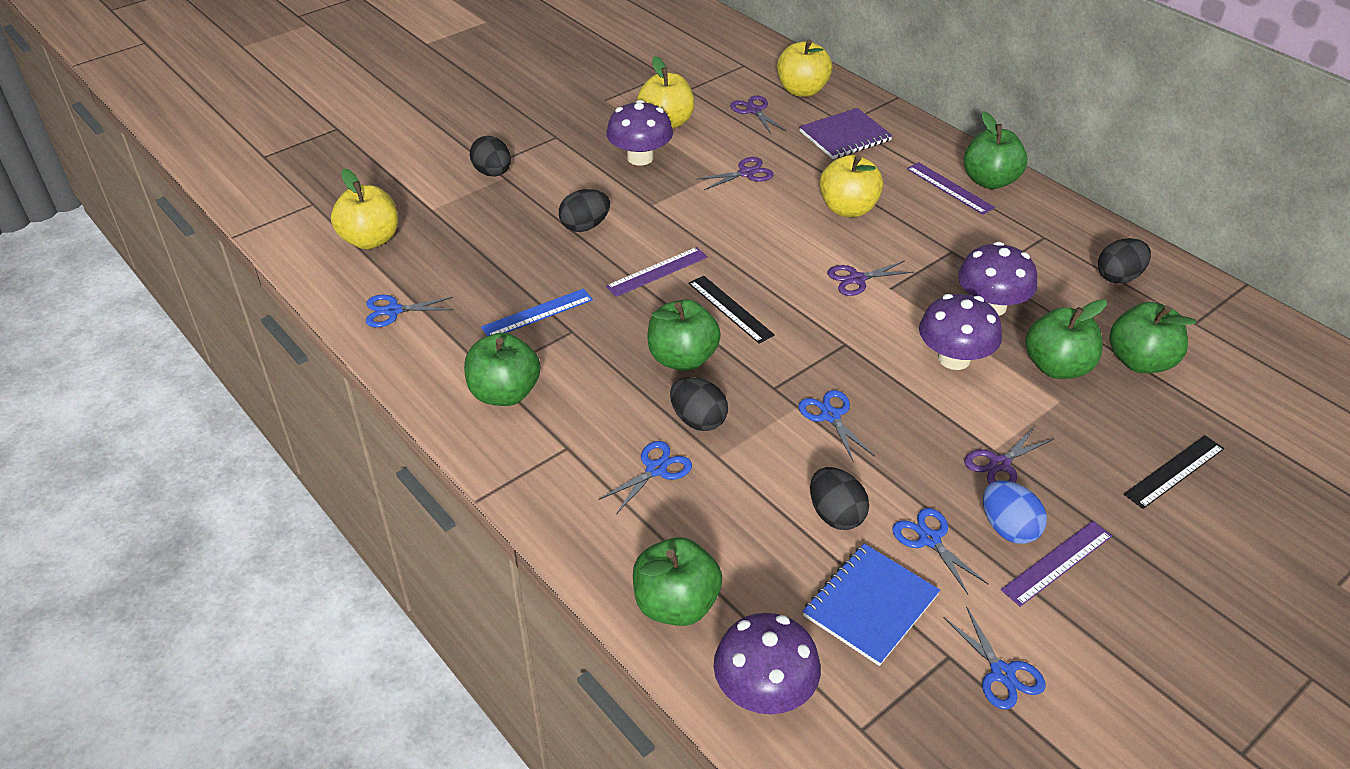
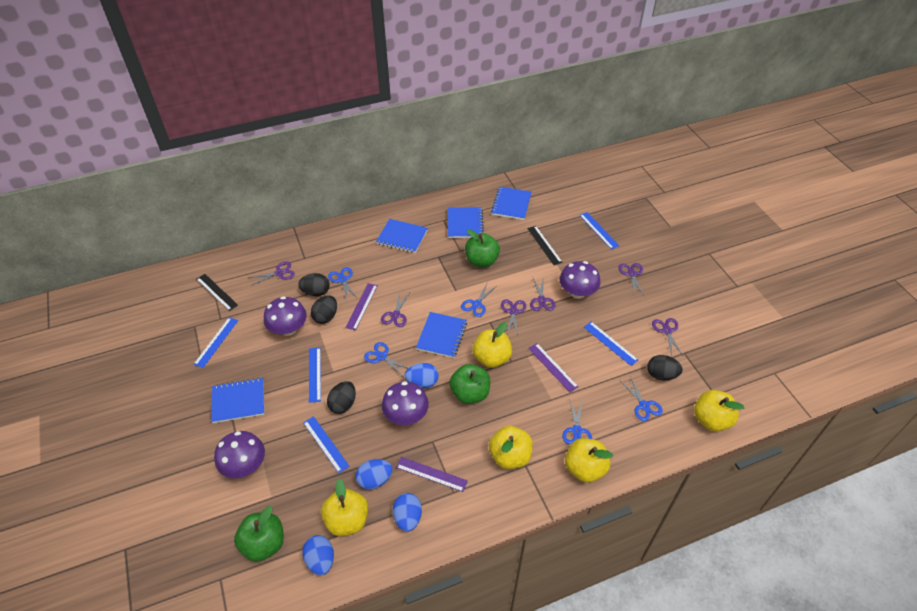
black egg: [470,136,511,177] [559,189,610,232] [670,377,728,431] [810,467,869,530] [1098,238,1151,284] = 5 -> [298,273,330,296] [311,295,337,324] [327,381,356,414] [647,355,683,380] = 4
blue egg: [983,481,1047,544] = 1 -> [302,535,334,575] [356,459,393,490] [393,493,422,532] [404,363,439,388] = 4
blue notebook: [803,543,940,666] = 1 -> [211,378,264,423] [376,219,428,253] [416,312,467,358] [448,207,484,238] [491,187,532,220] = 5
blue ruler: [481,288,593,336] = 1 -> [193,317,238,368] [303,416,350,473] [309,347,321,403] [579,212,619,249] [584,322,638,366] = 5
green apple: [464,333,540,406] [633,537,722,626] [648,299,721,371] [964,111,1027,189] [1025,299,1107,379] [1109,302,1196,373] = 6 -> [234,506,284,562] [450,364,490,404] [465,229,500,267] = 3
purple notebook: [799,108,893,159] = 1 -> none = 0
purple scissors: [696,157,774,190] [730,95,786,134] [827,261,914,296] [964,426,1054,484] = 4 -> [248,261,295,286] [381,292,410,327] [501,299,526,335] [530,276,556,311] [618,263,644,297] [652,318,683,355] = 6
yellow apple: [331,169,398,249] [637,56,694,129] [777,39,833,97] [819,155,883,217] = 4 -> [321,479,368,536] [473,322,512,368] [489,426,533,469] [565,438,613,483] [694,390,744,432] = 5

